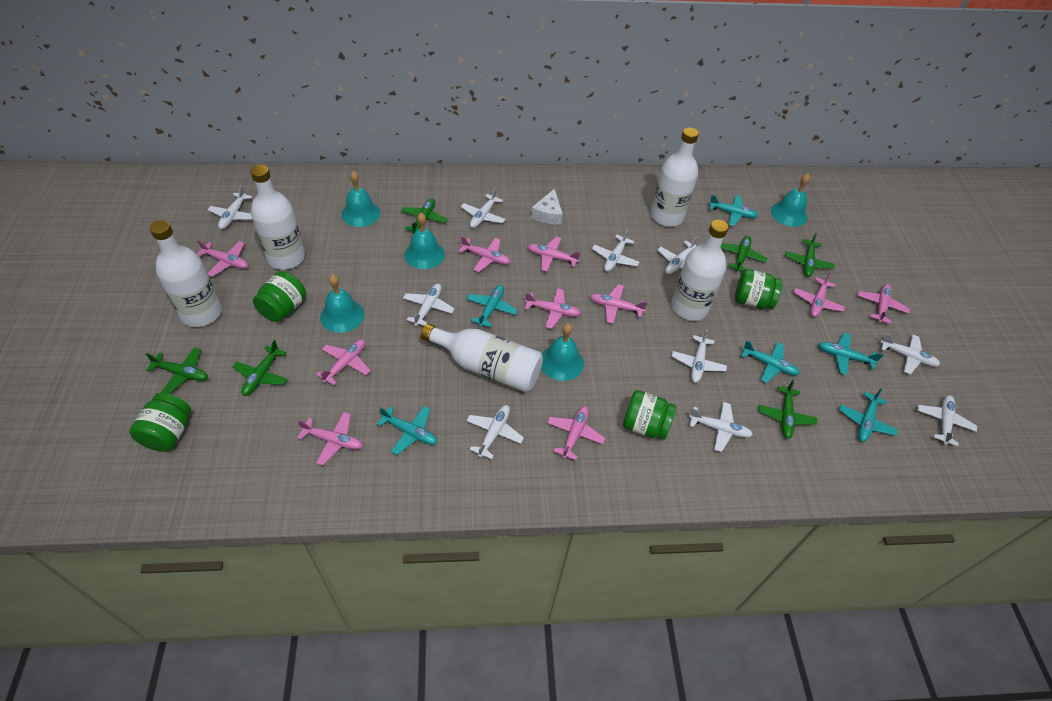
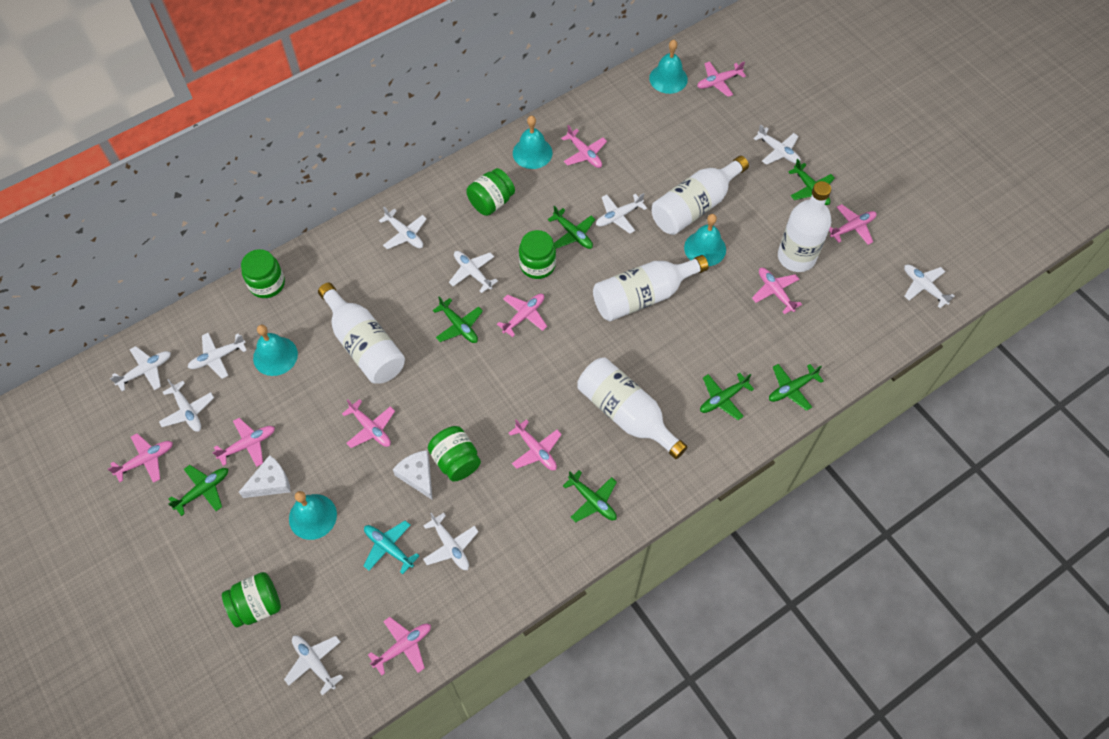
green jar: [129,393,191,452] [253,271,306,322] [623,390,676,440] [735,269,782,309] = 4 -> [222,572,281,628] [241,249,285,298] [428,426,481,482] [466,168,515,216] [519,230,556,279] = 5
green plane: [146,347,208,394] [232,340,288,396] [401,198,448,234] [721,236,767,271] [759,380,817,439] [785,233,835,277] = 6 -> [168,465,228,516] [433,296,483,343] [548,205,596,249] [563,470,617,522] [700,373,754,420] [769,364,824,411] [788,159,835,205] = 7
turquoise plane: [376,406,438,455] [466,285,518,328] [709,195,759,226] [741,340,800,383] [818,333,883,375] [839,388,898,442] = 6 -> [364,521,419,574] = 1
white cheese: [531,189,563,224] = 1 -> [239,455,291,498] [393,450,433,500] = 2

